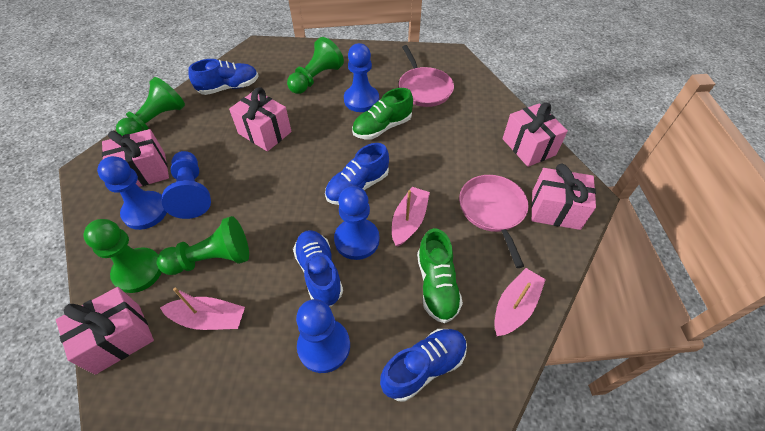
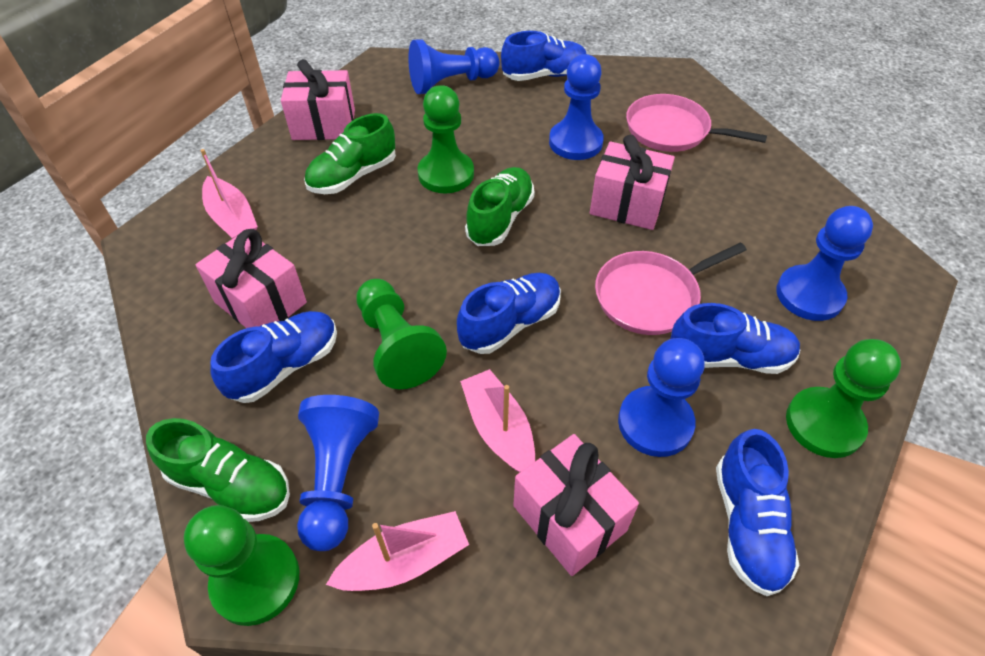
blue shoe: [188,59,258,95] [293,230,343,306] [325,143,389,205] [380,329,467,402] = 4 -> [210,311,337,403] [457,273,561,354] [501,31,586,81] [670,303,800,374] [716,429,799,596] = 5
green shoe: [352,88,413,139] [417,228,463,323] = 2 -> [146,418,290,522] [304,113,396,194] [465,167,535,246] = 3
pink gift: [56,287,154,375] [102,129,169,187] [229,88,292,151] [503,103,568,167] [531,164,596,230] = 5 -> [196,229,307,328] [281,59,355,140] [513,434,639,576] [590,135,675,230] = 4

